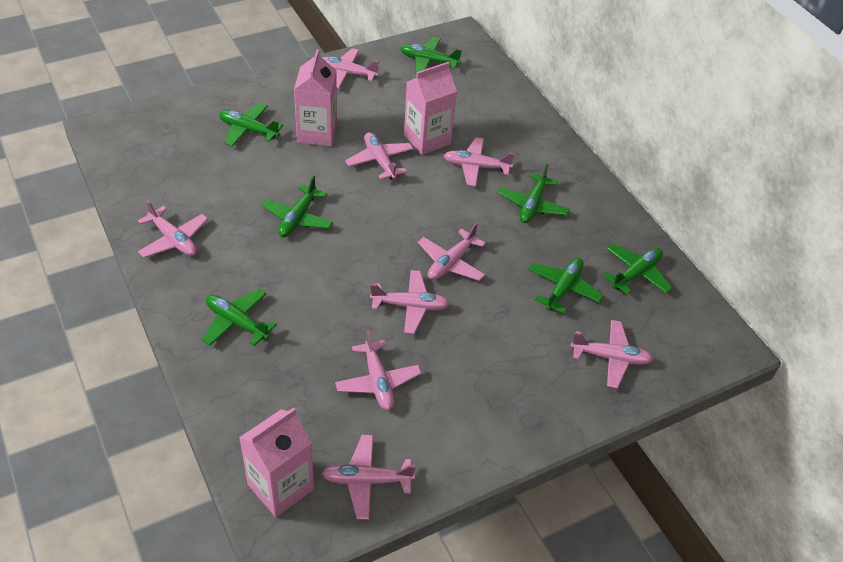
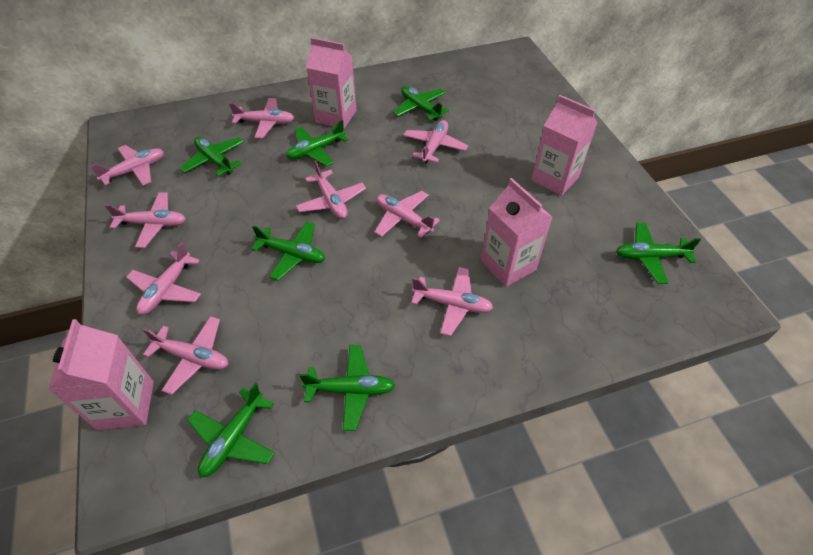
pink carton: [239,408,314,517] [294,49,337,146] [404,62,457,155] = 3 -> [48,319,154,430] [306,37,356,129] [481,178,553,287] [531,95,598,196] = 4

